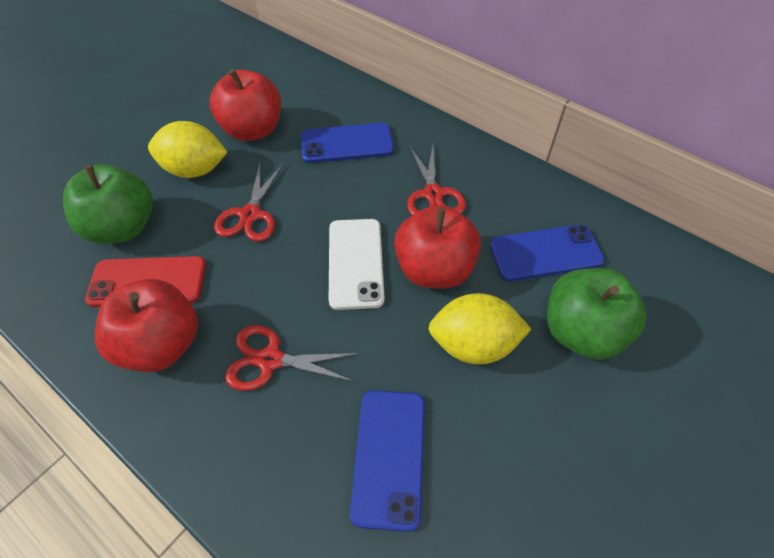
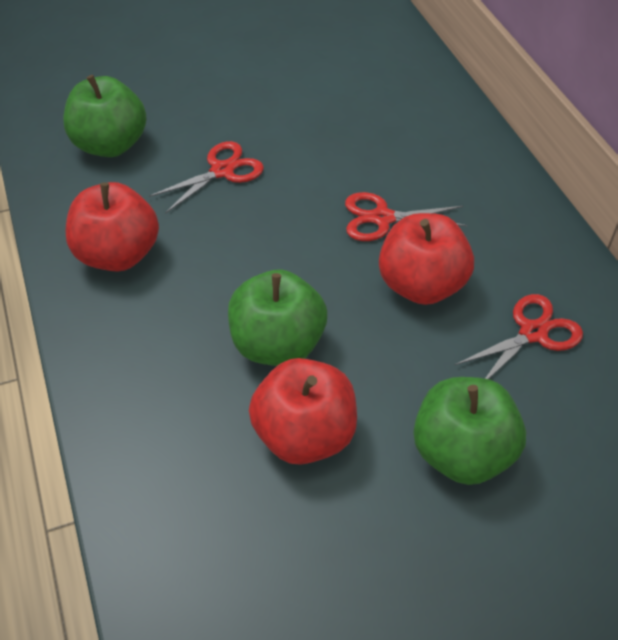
blue phone: [301,123,394,163] [350,390,425,532] [489,224,605,281] = 3 -> none = 0
green apple: [63,164,153,244] [547,268,647,360] = 2 -> [63,75,147,157] [228,270,327,366] [413,377,526,485] = 3
red phone: [85,256,206,307] = 1 -> none = 0
white phone: [329,219,385,310] = 1 -> none = 0
yellow lemon: [148,121,228,178] [428,293,531,365] = 2 -> none = 0

